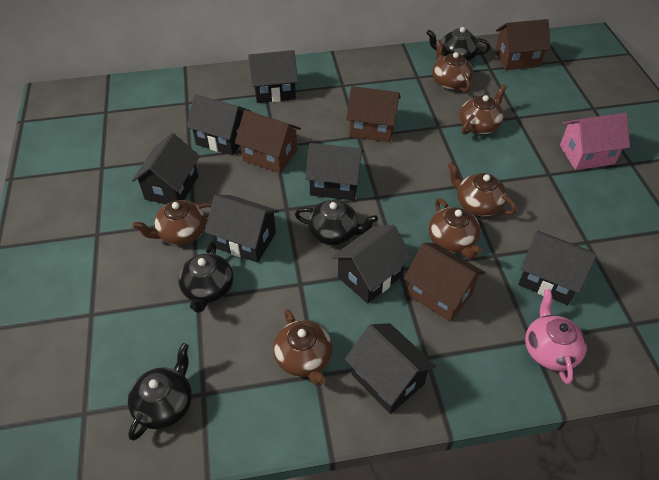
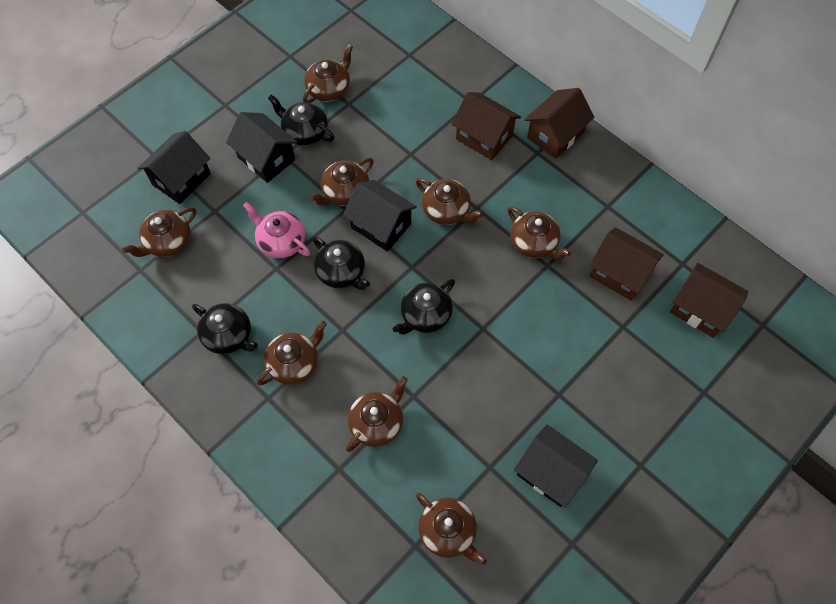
black house: [132,133,200,204] [186,94,251,156] [205,195,279,263] [248,50,298,103] [305,143,364,200] [332,224,413,304] [345,323,436,414] [518,231,597,305] = 8 -> [138,131,211,204] [226,112,298,183] [343,180,417,252] [514,424,598,508] = 4
brown teapot: [132,200,212,245] [273,309,332,386] [429,198,482,259] [432,40,473,92] [448,162,516,216] [459,84,507,134] = 6 -> [122,207,196,257] [257,321,327,385] [303,44,353,103] [309,158,374,206] [346,376,408,452] [416,178,483,225] [416,493,487,565] [508,206,571,260] = 8
pink house: [560,113,630,170] = 1 -> none = 0

